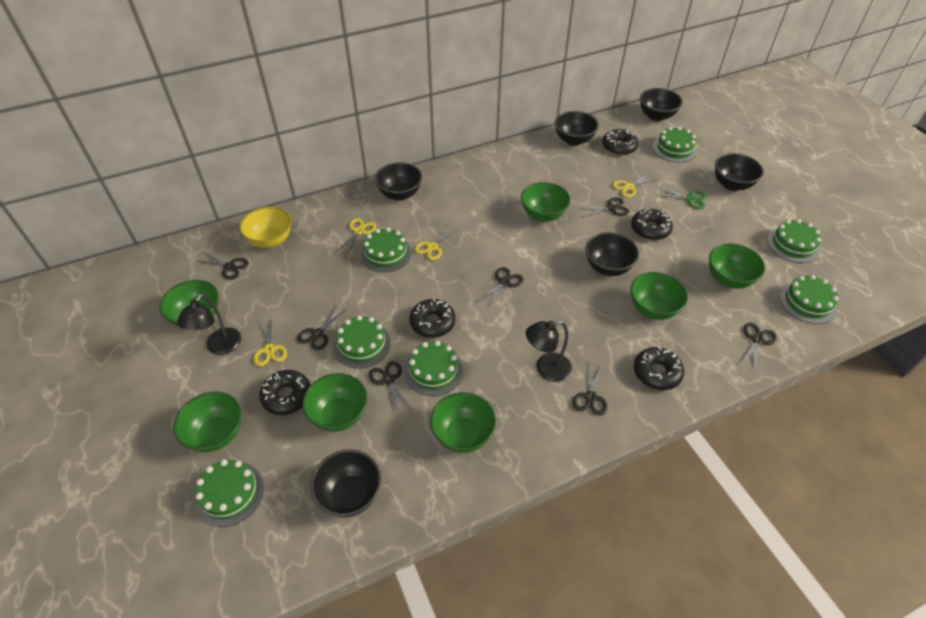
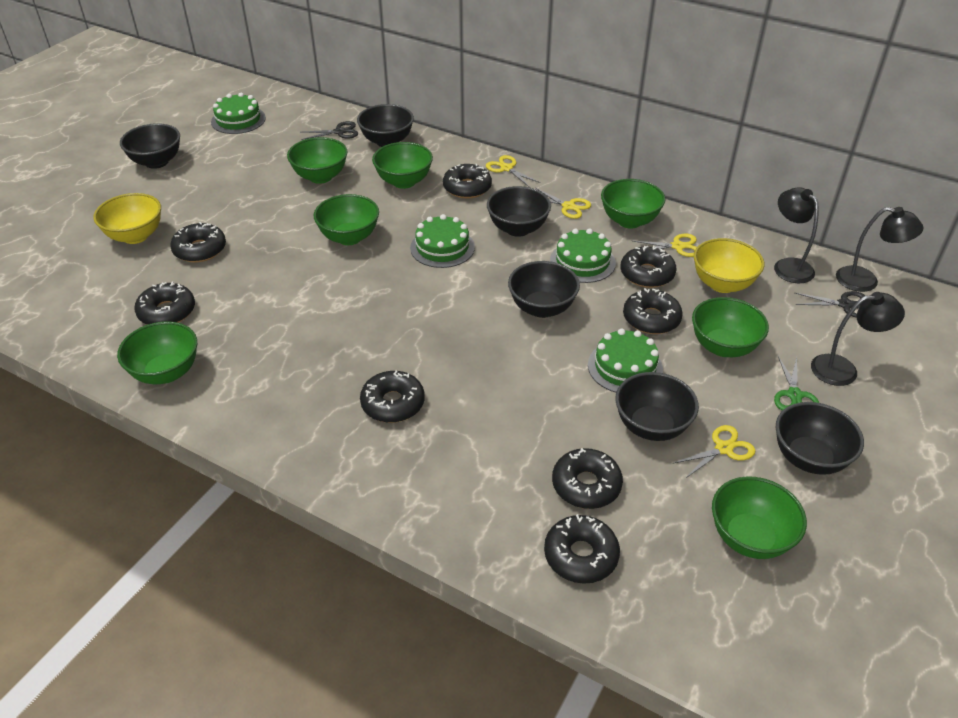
black donut: [259,370,310,415] [409,298,455,338] [602,129,639,155] [631,209,673,240] [634,347,684,390] = 5 -> [135,281,195,325] [170,222,226,263] [360,371,425,423] [443,164,492,199] [544,514,620,584] [552,448,623,509] [620,245,677,288] [623,288,683,334] = 8
black lamp: [177,294,241,355] [526,320,572,382] = 2 -> [774,187,819,283] [811,292,905,386] [836,207,924,292] = 3
black scissors: [195,252,249,280] [297,305,346,351] [369,361,412,414] [477,267,523,308] [572,364,608,416] [578,197,629,217] [740,323,777,370] = 7 -> [301,121,358,140] [795,291,865,318] = 2
green cake: [195,459,264,527] [333,315,391,369] [361,227,411,272] [404,341,463,396] [653,126,697,162] [767,219,821,263] [780,275,839,324] = 7 -> [211,93,266,134] [410,214,475,268] [550,228,616,283] [588,329,663,393] = 4
yellow bowl: [239,206,291,248] = 1 -> [93,193,161,244] [694,238,764,293] = 2

